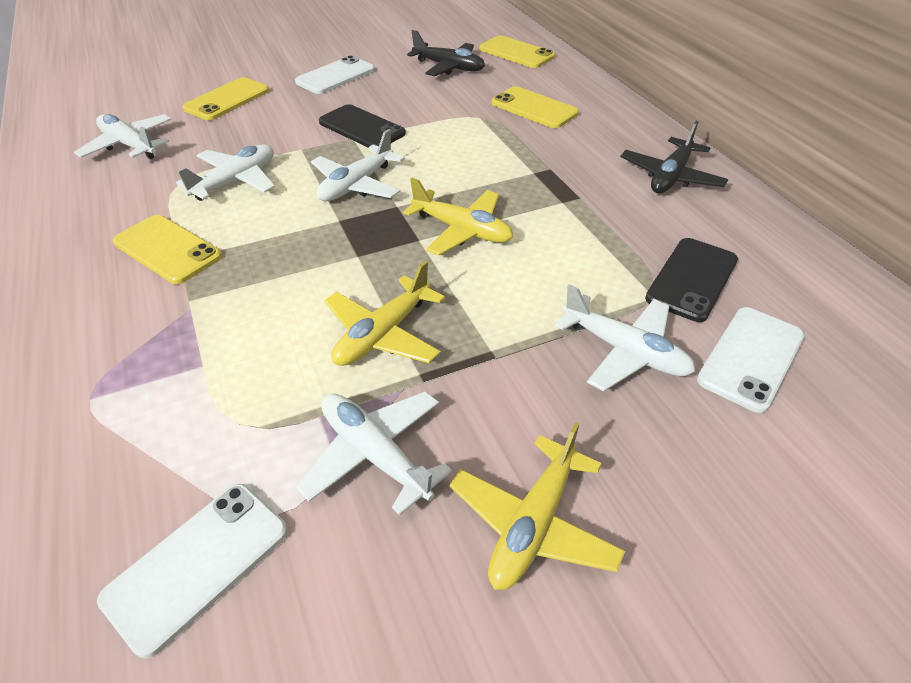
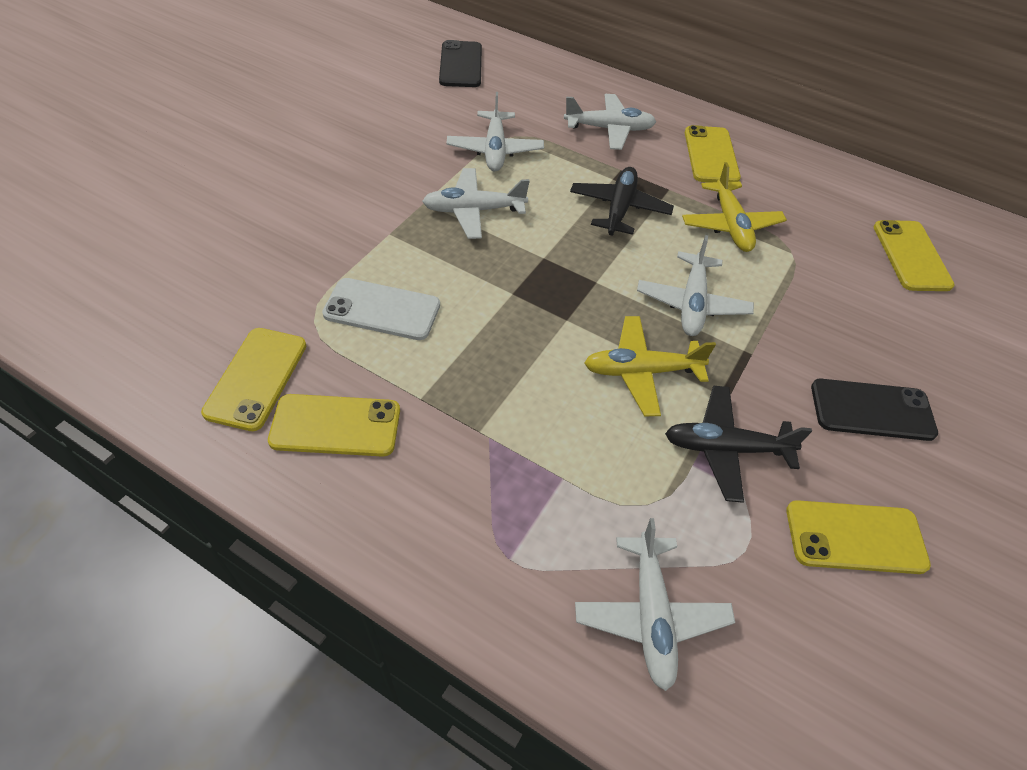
white phone: [97,484,288,659] [295,55,375,94] [697,307,805,413] = 3 -> [322,278,440,340] = 1
yellow phone: [113,215,222,284] [183,77,269,120] [479,36,555,68] [491,86,579,128] = 4 -> [201,328,306,431] [268,394,400,457] [685,125,741,182] [786,500,931,574] [874,220,955,291] = 5
yellow plane: [324,261,445,366] [403,178,513,255] [450,422,625,590] = 3 -> [584,316,716,416] [682,162,787,252] = 2

